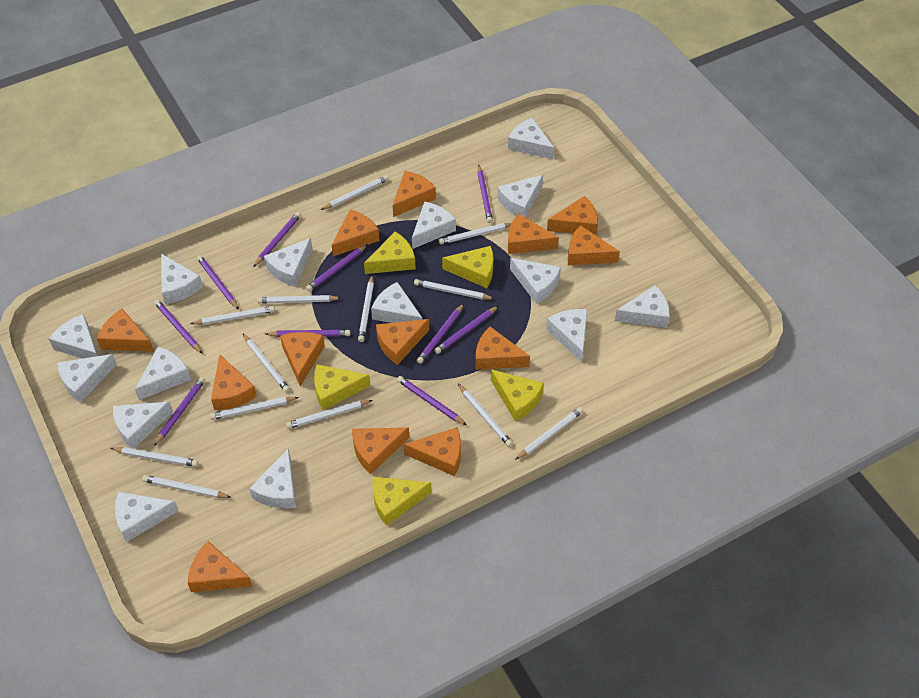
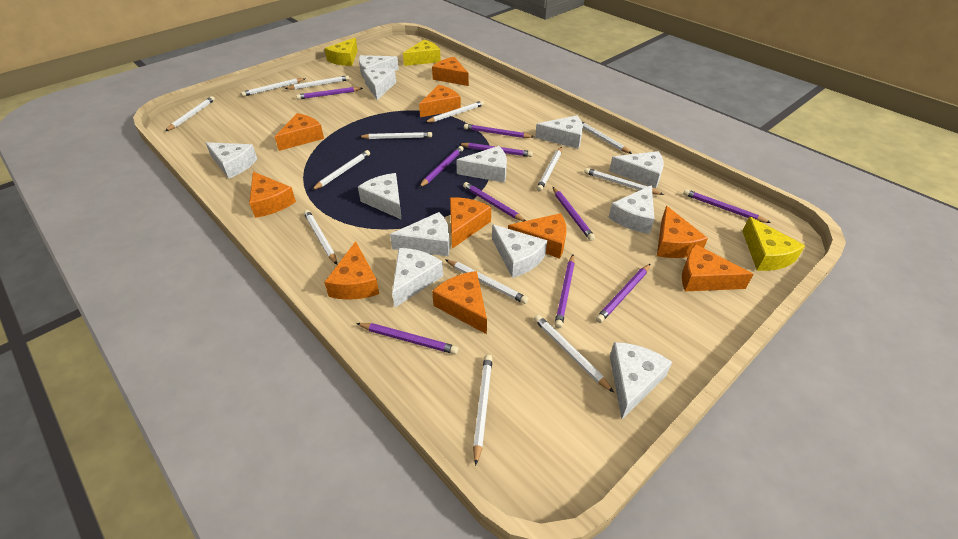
orange cheese: [97,309,154,352] [188,541,252,592] [211,355,257,410] [280,332,325,386] [332,210,380,257] [352,427,409,474] [376,319,429,365] [393,171,436,217] [404,427,461,476] [476,326,530,370] [508,214,559,254] [547,196,598,235] [568,225,620,265] = 13 -> [249,172,296,218] [275,113,324,151] [324,241,379,300] [419,85,461,117] [432,57,469,86] [432,271,487,334] [450,197,491,249] [508,213,566,259] [657,206,708,258] [682,244,753,291] = 10
white cheese: [49,314,98,359] [57,354,117,403] [113,402,173,449] [115,492,178,542] [135,347,191,400] [161,254,203,304] [249,448,296,509] [264,238,312,287] [371,282,423,323] [412,201,456,249] [497,175,543,218] [508,118,554,159] [510,258,561,304] [546,309,588,362] [615,285,670,328] = 15 -> [206,142,257,178] [358,173,402,220] [359,55,399,78] [363,68,396,100] [390,212,450,256] [392,248,443,307] [456,146,507,183] [492,224,547,278] [535,115,583,149] [609,151,664,189] [609,185,654,234] [610,342,672,419] = 12
yellow cheese: [314,364,370,410] [364,232,416,274] [373,477,431,526] [442,246,494,288] [491,369,544,421] = 5 -> [325,38,358,66] [403,40,441,66] [742,217,805,271] = 3

